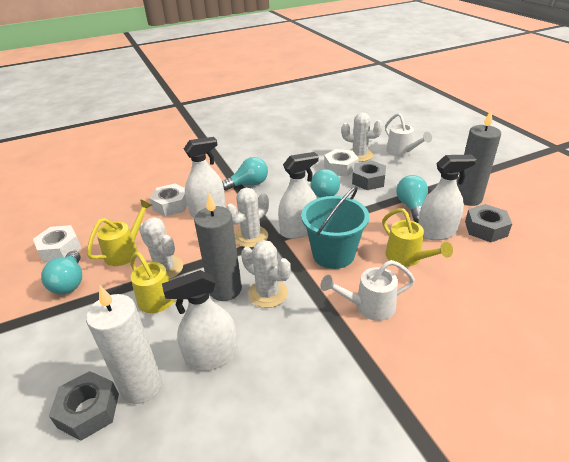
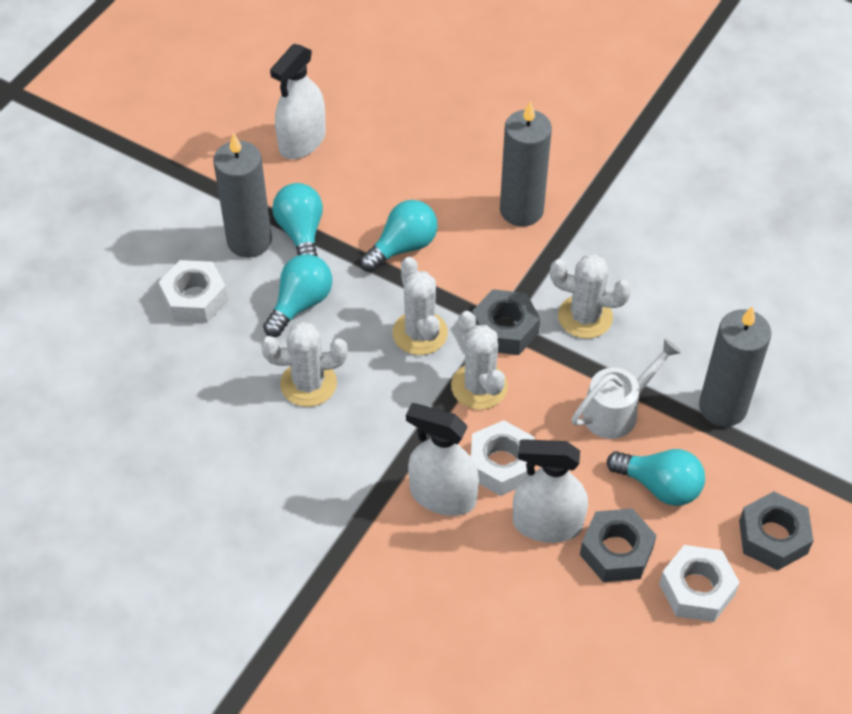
grey candle: [194,193,242,301] [457,111,501,206] = 2 -> [213,133,272,258] [500,101,552,227] [699,306,771,427] = 3
turquoise bucket: [301,186,369,269] = 1 -> none = 0
white candle: [86,286,162,404] = 1 -> none = 0
white spray bottle: [162,270,238,371] [184,137,226,218] [278,152,319,239] [418,155,476,240] = 4 -> [270,44,326,159] [406,403,479,516] [513,439,588,543] = 3
white watering can: [320,260,415,321] [385,113,432,157] = 2 -> [572,338,681,439] = 1
yellow watering can: [87,199,152,266] [130,252,177,313] [382,208,453,267] = 3 -> none = 0

